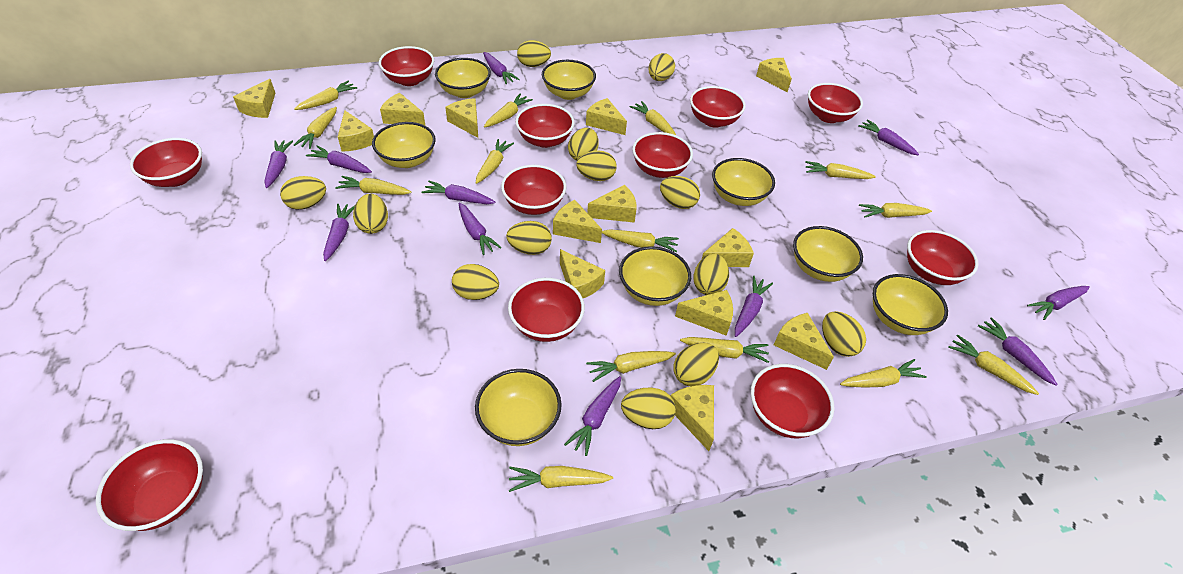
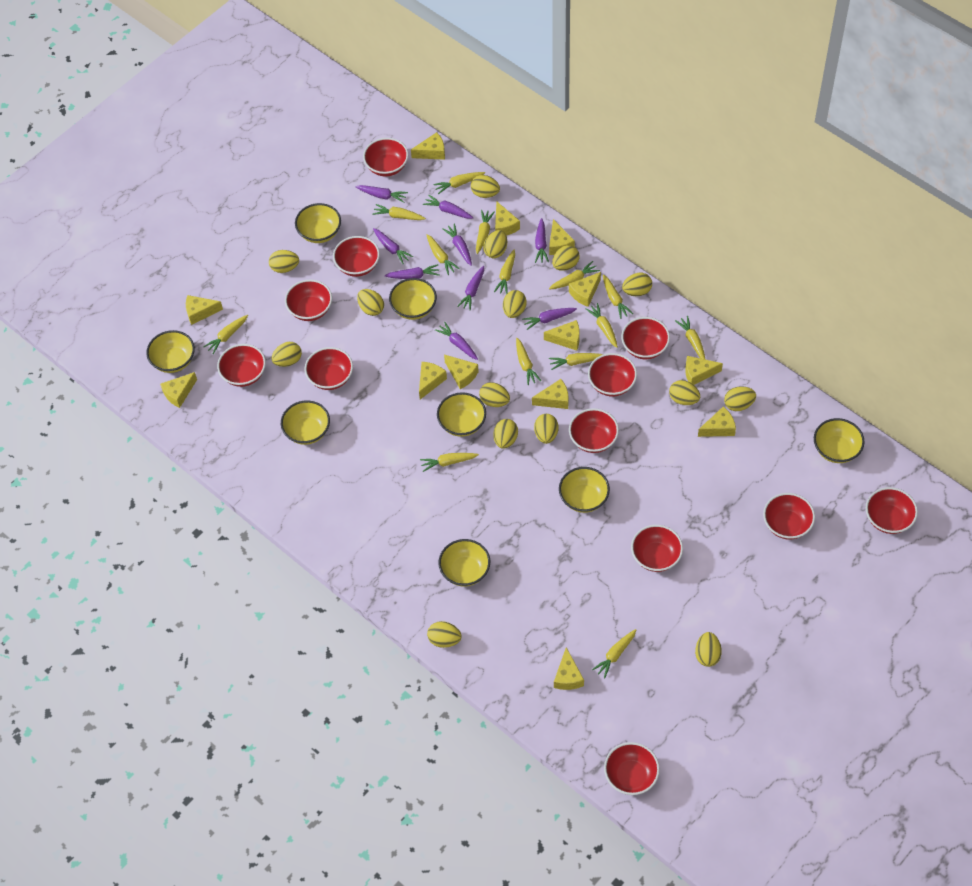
purple carrot: [264,140,293,188] [306,145,372,173] [323,204,355,261] [421,181,496,204] [459,202,502,255] [483,52,520,84] [564,376,621,456] [735,276,773,337] [858,120,919,155] [978,317,1058,386] [1027,286,1090,320] = 11 -> [355,185,408,203] [373,228,413,264] [385,264,440,279] [423,195,473,219] [435,322,478,360] [442,223,472,266] [457,266,484,311] [522,308,577,330] [535,218,549,263] = 9
red bowl: [96,439,203,531] [130,138,202,187] [379,46,434,86] [501,165,567,215] [508,278,585,342] [515,104,575,148] [632,132,693,178] [690,86,746,128] [751,364,834,438] [808,83,863,123] [907,230,979,285] = 11 -> [217,344,266,387] [285,280,332,321] [304,347,353,390] [333,236,380,277] [363,138,408,177] [569,408,619,453] [588,353,637,396] [604,742,660,795] [621,317,670,359] [631,525,683,572] [763,493,815,540] [866,487,918,534] = 12
yellow egg: [280,176,326,210] [353,194,388,234] [452,264,499,300] [506,221,552,255] [517,40,551,67] [568,128,599,161] [576,150,617,181] [621,388,676,429] [649,53,675,81] [660,176,700,209] [673,343,719,386] [693,254,729,295] [822,311,866,357] = 13 -> [269,250,299,273] [272,342,302,367] [357,289,384,316] [427,621,462,648] [471,175,500,198] [479,382,510,407] [483,230,507,258] [494,419,518,449] [503,290,527,318] [534,414,558,444] [552,245,579,271] [622,273,652,296] [669,380,700,405] [695,632,722,667] [724,386,756,411] = 15

